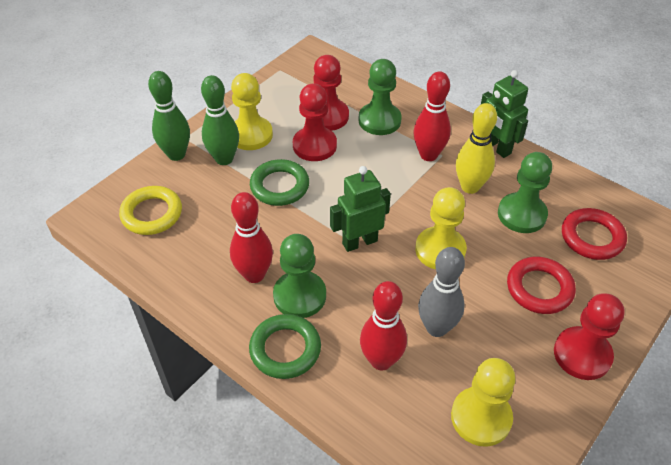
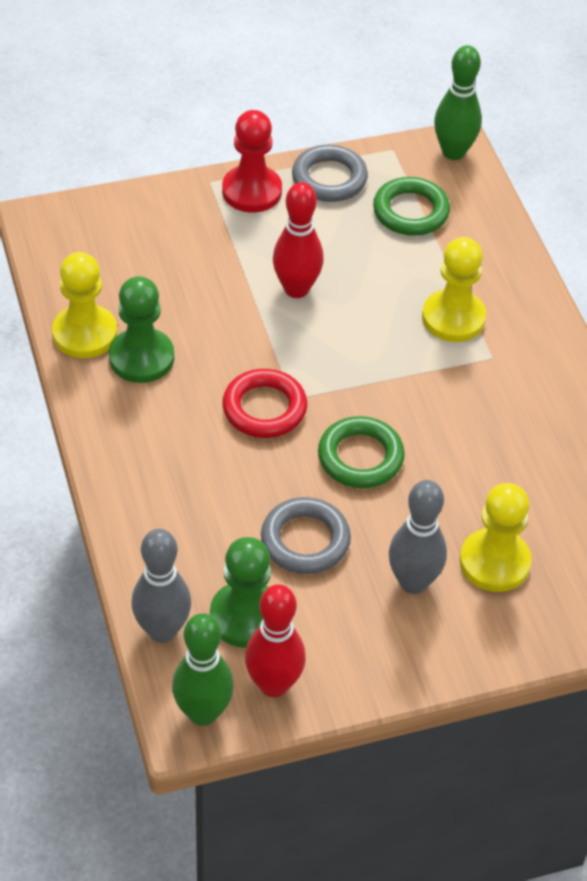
green pawn: [273,234,326,318] [359,59,402,135] [498,152,552,233] = 3 -> [109,276,174,383] [210,537,271,648] = 2
green robot: [330,166,391,252] [481,70,528,158] = 2 -> none = 0
grey bowling pin: [418,247,465,337] = 1 -> [132,529,191,643] [389,480,447,594] = 2
grey ring: none = 0 -> [261,497,351,574] [292,144,368,202] = 2
red bowling pin: [230,192,273,283] [360,281,407,371] [414,71,451,161] = 3 -> [245,584,306,697] [273,182,324,298] = 2
red pawn: [293,83,337,161] [313,55,349,131] [554,293,625,380] = 3 -> [222,110,282,213] = 1
red ring: [507,257,576,314] [562,208,627,260] = 2 -> [222,369,307,438] = 1
yellow bowling pin: [456,103,497,194] = 1 -> none = 0
yellow ring: [119,186,182,235] = 1 -> none = 0

